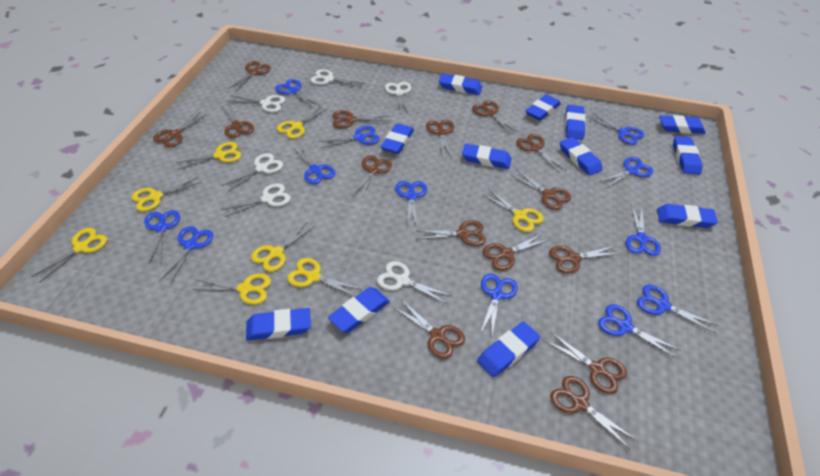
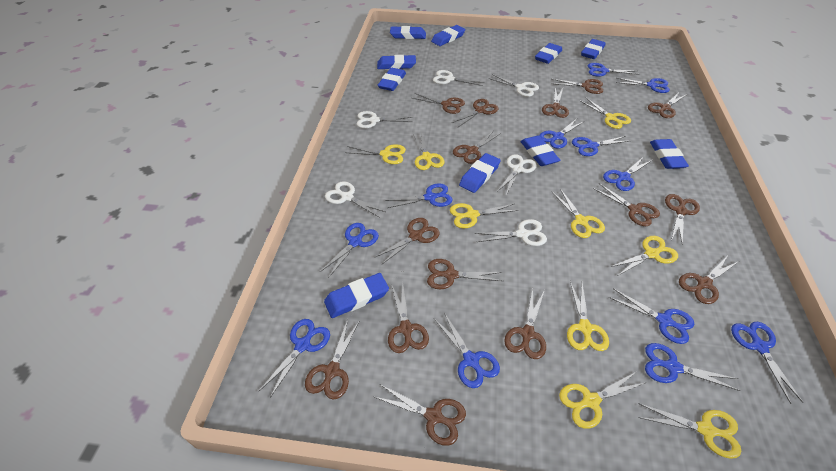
blue eraser: [246,308,311,340] [328,287,390,333] [381,123,414,154] [439,73,482,95] [462,144,512,169] [477,321,540,378] [526,94,561,121] [560,137,603,176] [565,105,586,140] [657,204,718,228] [659,115,706,134] [673,136,703,174] = 12 -> [324,273,389,318] [377,55,416,69] [378,68,406,91] [390,26,426,39] [431,25,465,46] [459,153,501,193] [520,135,560,166] [535,43,562,64] [581,39,605,59] [650,139,689,169] = 10
yellow scissors: [32,228,107,283] [132,177,202,211] [176,142,241,169] [191,274,271,304] [251,222,315,272] [277,106,327,139] [287,258,361,297] [482,189,544,232] = 8 -> [345,144,406,164] [413,133,445,170] [450,203,518,229] [551,189,605,238] [559,372,647,429] [567,281,609,351] [580,98,631,129] [610,236,678,275] [638,404,741,459] = 9

